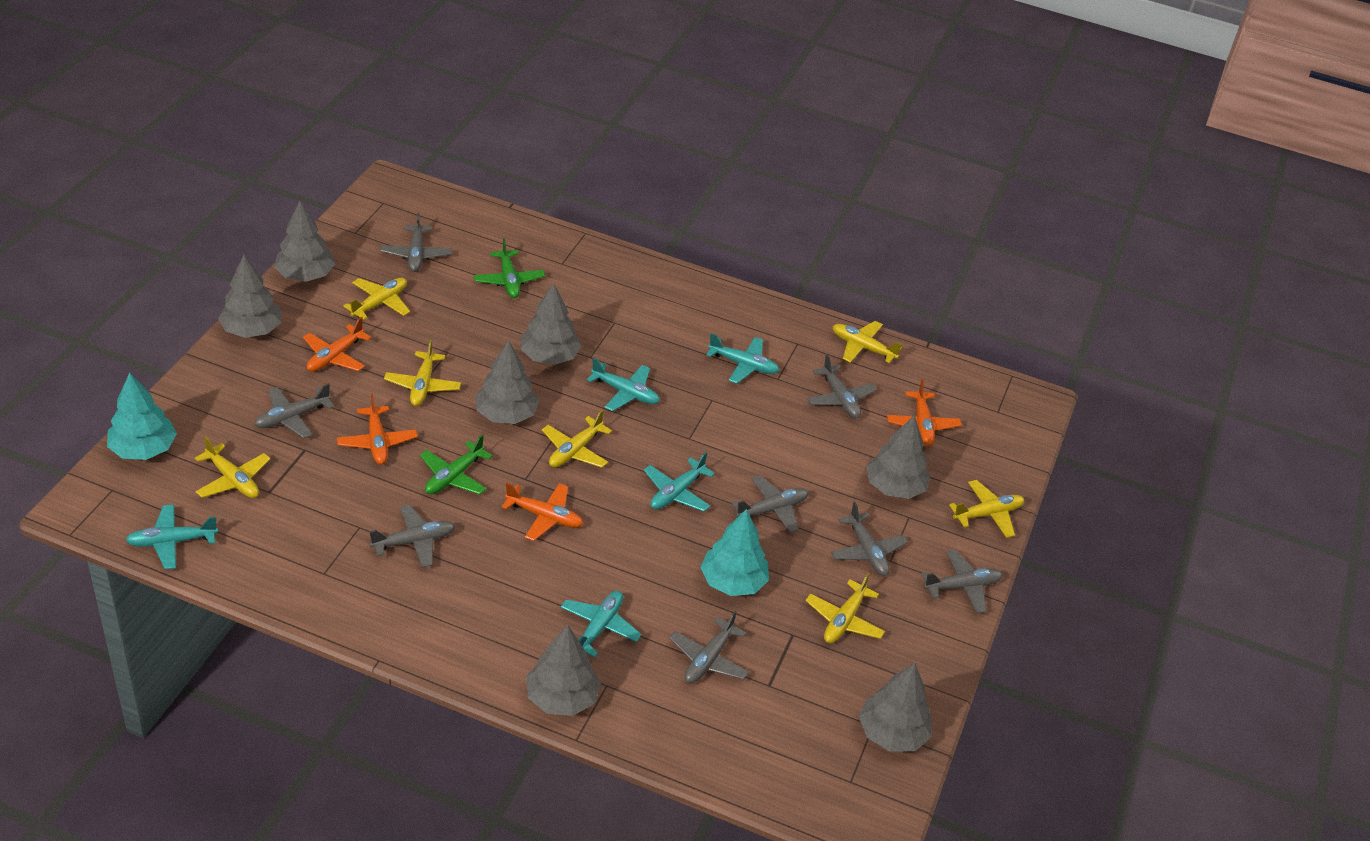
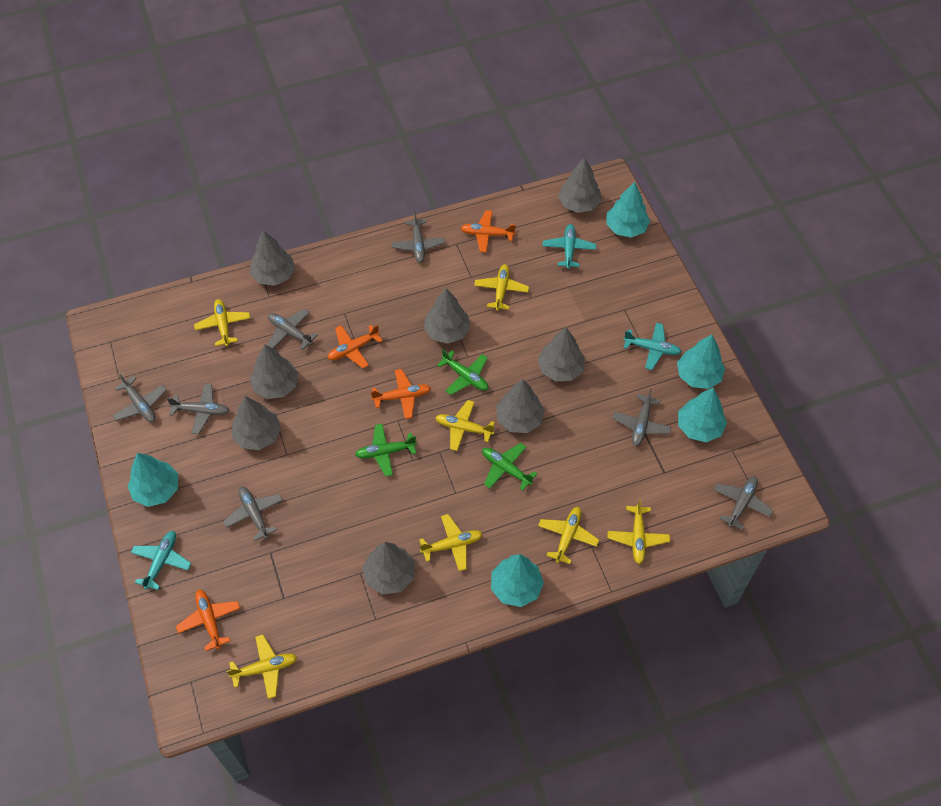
green plane: [420,435,493,495] [474,238,545,298] = 2 -> [355,423,417,476] [437,349,488,395] [482,443,538,491] = 3
grey plane: [255,383,334,438] [369,505,455,568] [381,213,452,272] [669,611,749,684] [732,475,808,533] [807,354,877,418] [831,502,908,576] [921,550,1003,614] = 8 -> [112,374,167,422] [167,383,230,434] [223,487,283,541] [267,309,317,350] [391,211,445,263] [613,389,671,446] [714,476,773,530] = 7
grey tree: [218,255,282,338] [274,201,335,282] [475,340,539,424] [520,283,582,365] [526,625,601,716] [859,663,932,752] [866,415,930,499] = 7 -> [232,396,281,450] [250,230,295,286] [250,345,298,399] [362,542,415,595] [424,289,471,344] [496,379,545,433] [537,327,585,381] [558,157,601,213] = 8
turquoise plane: [126,504,218,569] [561,591,642,657] [587,358,660,412] [644,452,715,512] [706,333,780,384] = 5 -> [131,531,191,590] [543,224,596,269] [623,323,682,370] = 3
turquoise tree: [107,372,177,460] [700,509,769,596] = 2 -> [128,453,178,507] [491,554,544,607] [606,182,650,238] [677,334,725,389] [678,388,727,442] = 5

